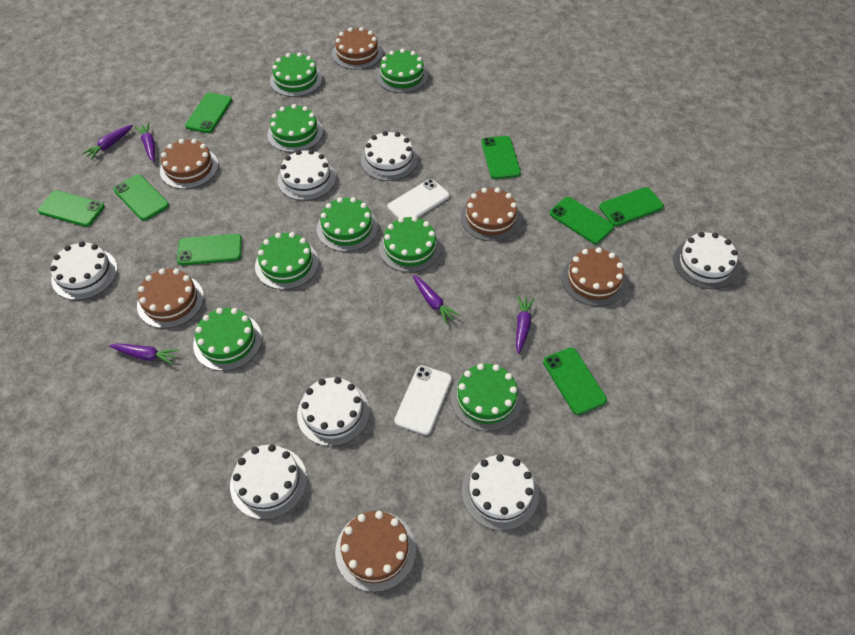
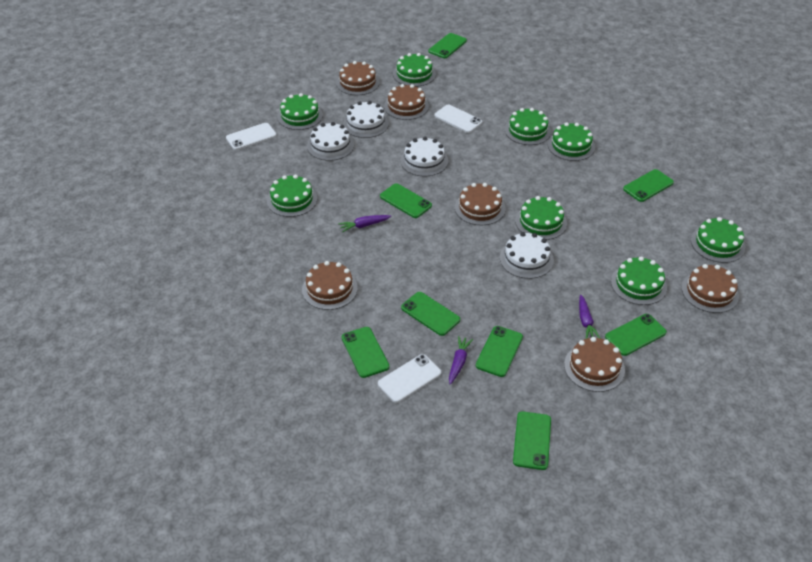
purple carrot: [82,125,133,160] [109,343,179,365] [135,123,155,162] [413,275,460,324] [516,296,535,354] = 5 -> [338,215,391,233] [449,336,473,385] [579,295,601,339] = 3
white cake: [50,241,118,300] [230,444,307,520] [277,149,336,201] [297,377,370,446] [361,131,418,181] [462,454,539,531] [673,232,738,289] = 7 -> [307,122,354,161] [343,101,389,138] [400,137,448,177] [500,232,554,279] = 4
white phone: [387,179,449,219] [394,365,452,435] = 2 -> [226,123,277,150] [378,354,441,403] [434,104,482,133] = 3

